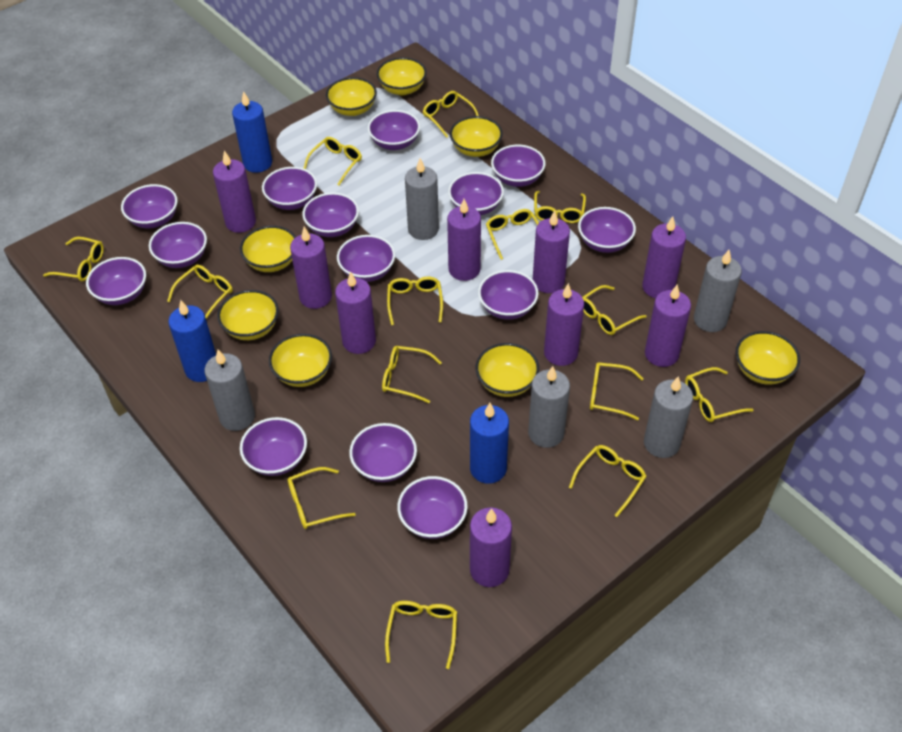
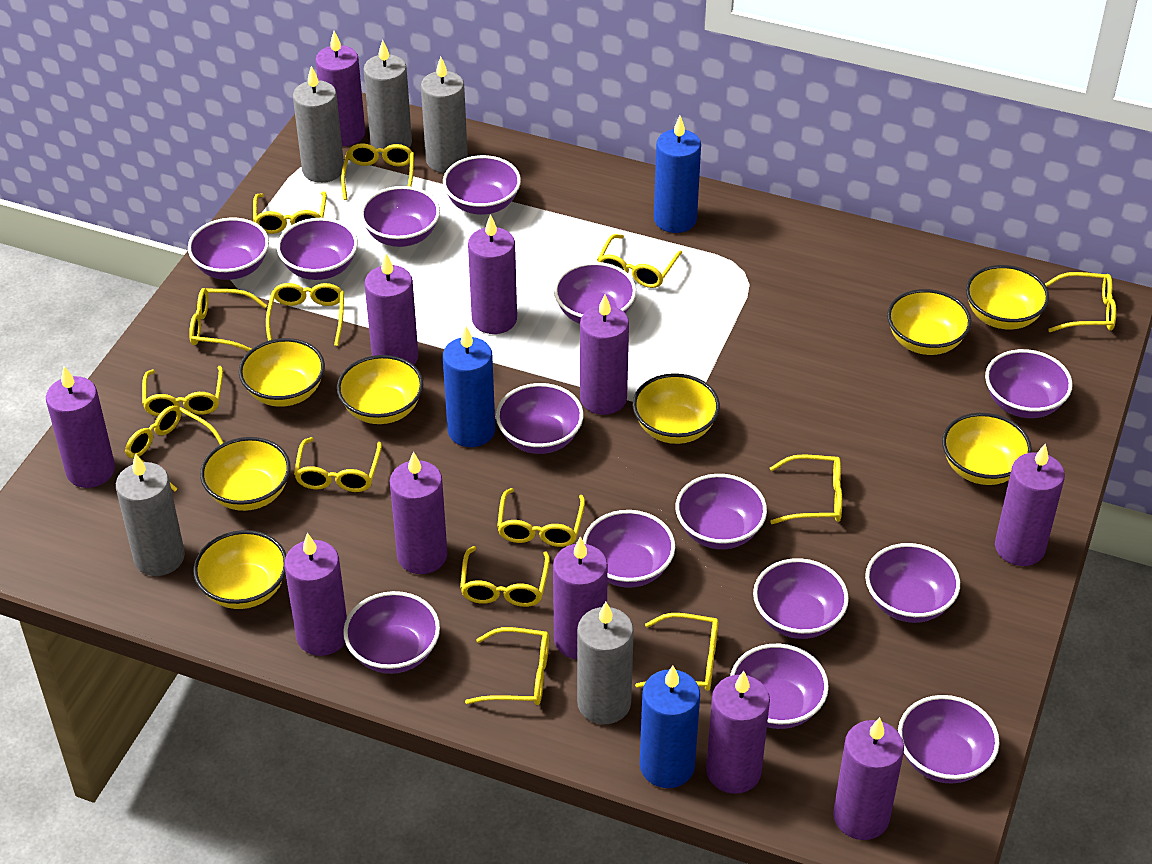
purple candle: [213,151,256,233] [290,227,332,309] [335,271,376,354] [447,199,481,281] [470,508,512,587] [533,210,570,293] [544,283,584,366] [642,216,686,298] [645,285,691,367] = 9 -> [46,366,115,488] [284,533,347,656] [315,31,365,146] [364,254,418,365] [390,451,448,574] [468,214,517,334] [553,536,608,659] [580,294,629,415] [706,671,770,794] [833,717,904,840] [995,443,1065,566] = 11

